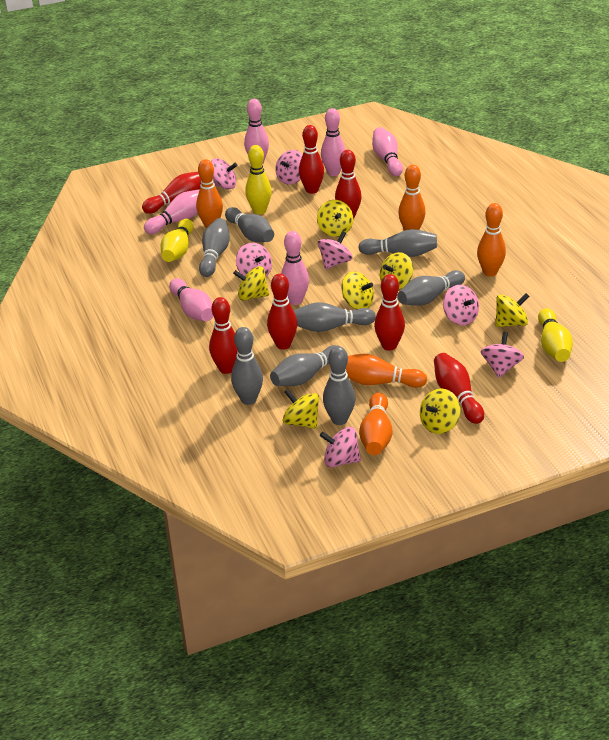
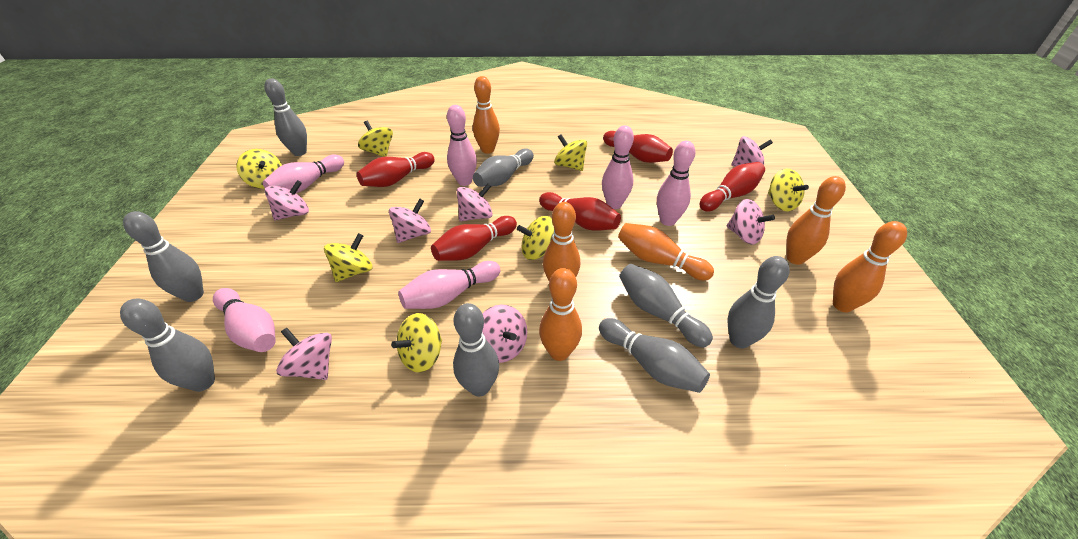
orange bowling pin: [196,159,223,228] [346,354,427,388] [359,393,392,455] [398,165,426,231] [477,203,506,277] = 5 -> [473,76,500,153] [539,268,582,361] [543,202,580,281] [618,223,714,280] [786,176,846,265] [833,221,907,312] = 6
red bowling pin: [142,172,201,214] [209,297,237,374] [267,274,297,350] [299,125,324,194] [335,150,362,219] [374,274,405,351] [434,353,484,424] = 7 -> [357,152,435,187] [431,216,517,261] [539,192,621,231] [603,131,673,163] [699,162,765,212] = 5
yellow bowling pin: [160,219,194,262] [245,145,272,215] [538,308,573,362] = 3 -> none = 0

